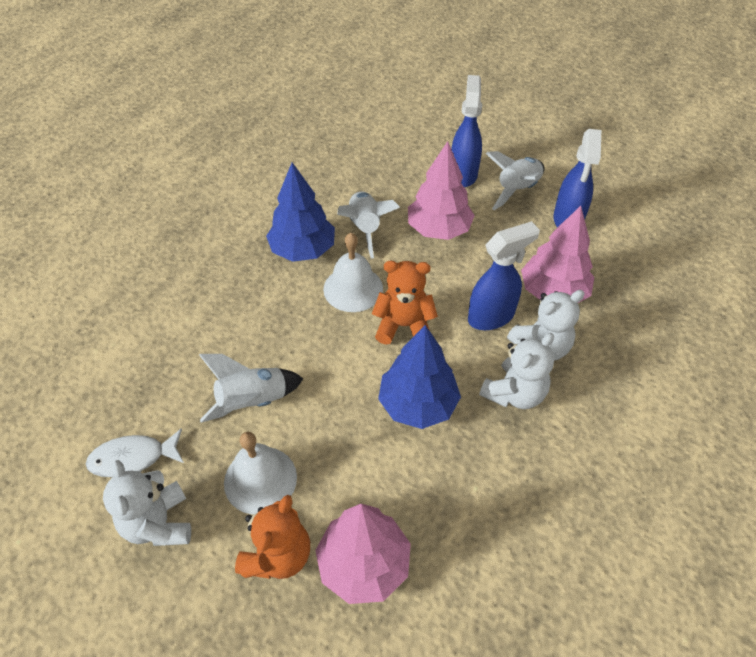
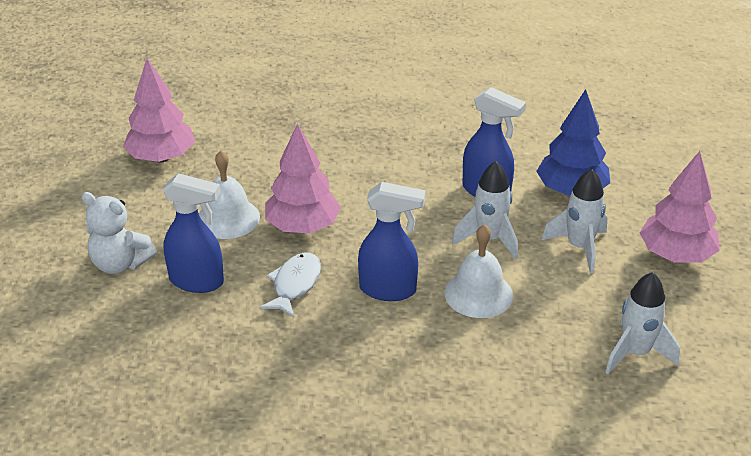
blue tree: [266,162,335,262] [378,325,461,429] = 2 -> [536,89,610,196] = 1
orange teddy bear: [235,495,310,579] [372,261,438,344] = 2 -> none = 0
white teddy bear: [103,460,191,546] [479,333,554,409] [507,290,585,361] = 3 -> [82,192,157,274] = 1

